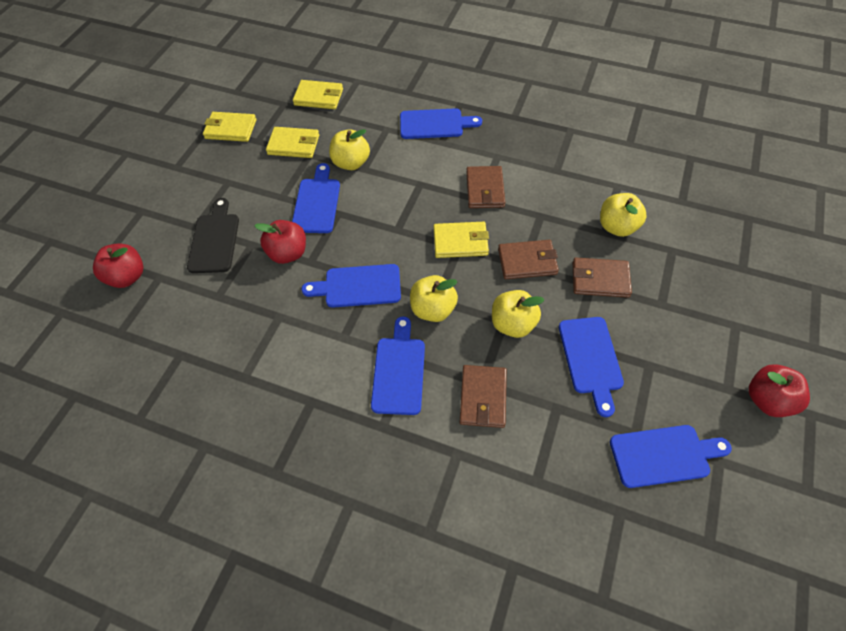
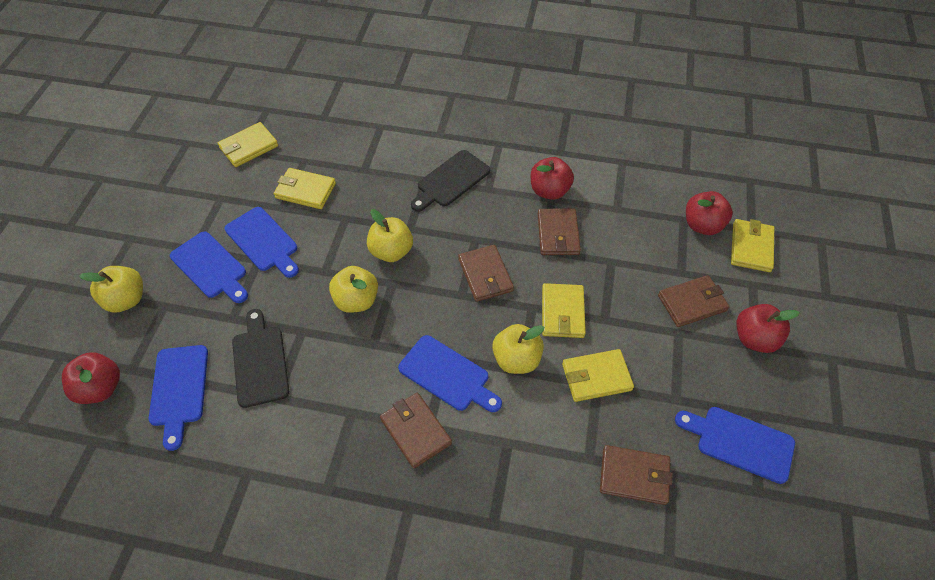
black cutting board: [187,198,239,273] = 1 -> [232,309,289,408] [411,150,490,212] = 2
blue cutting board: [292,163,340,233] [302,264,401,308] [371,316,425,415] [400,108,482,139] [559,317,624,417] [610,425,732,488] = 6 -> [149,345,208,451] [170,231,248,303] [225,207,299,278] [398,335,502,412] [675,407,795,484] = 5
brown wallet: [460,365,507,428] [466,166,505,208] [498,240,559,279] [573,258,632,298] = 4 -> [380,393,452,469] [458,245,514,302] [538,209,581,255] [600,445,673,505] [658,275,730,327] = 5
red apple: [93,243,143,288] [254,220,306,264] [749,365,810,417] = 3 -> [62,352,120,404] [531,157,574,200] [686,191,733,235] [736,304,800,353] = 4
yellow wallet: [203,112,257,142] [266,127,319,158] [293,80,343,109] [434,222,489,258] = 4 -> [218,122,278,167] [274,168,336,209] [542,283,586,338] [562,349,634,402] [731,219,774,272] = 5

